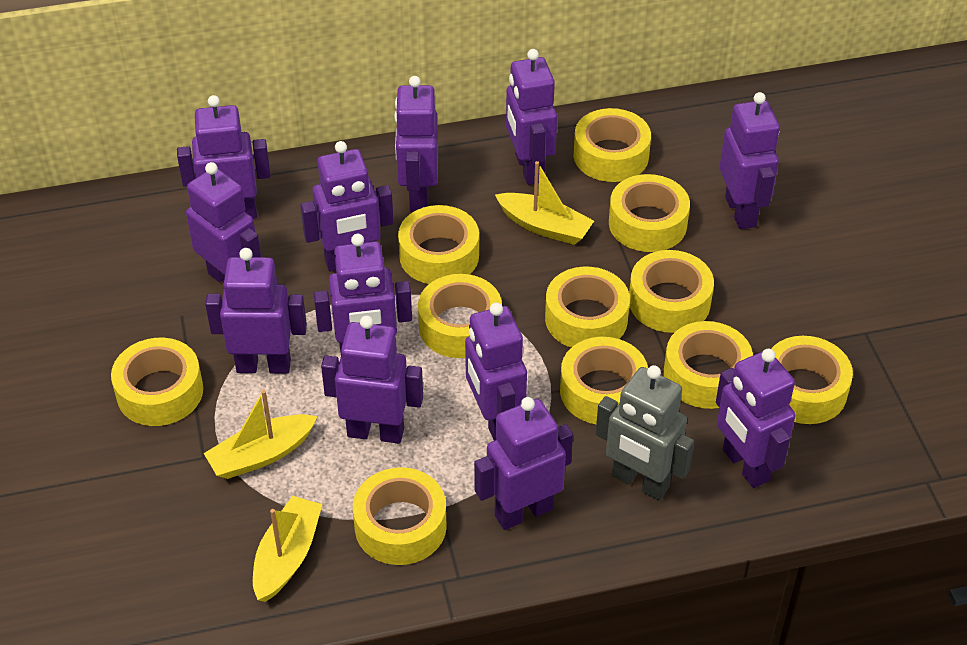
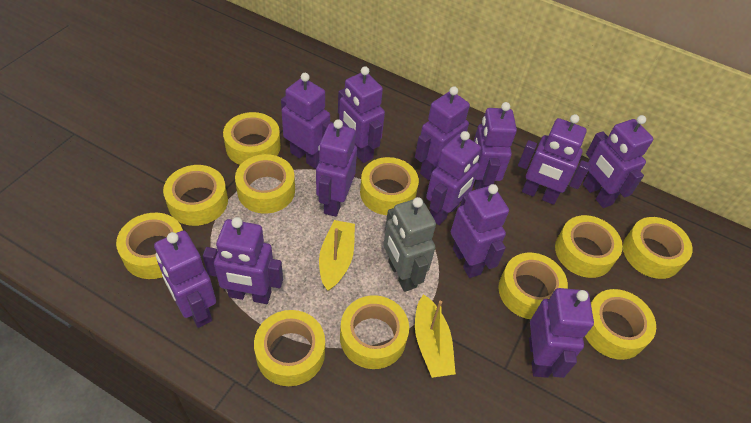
yellow boat: [204,390,318,479] [253,496,323,602] [495,161,594,245] = 3 -> [319,220,355,291] [415,294,456,378] = 2

